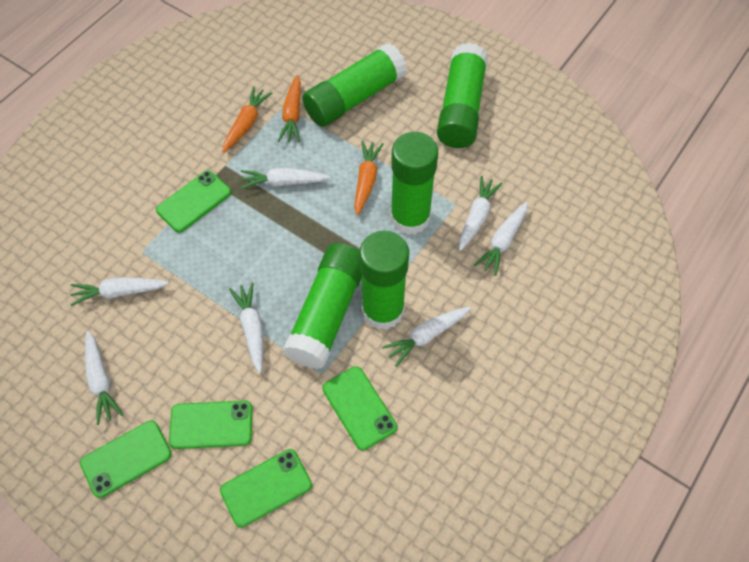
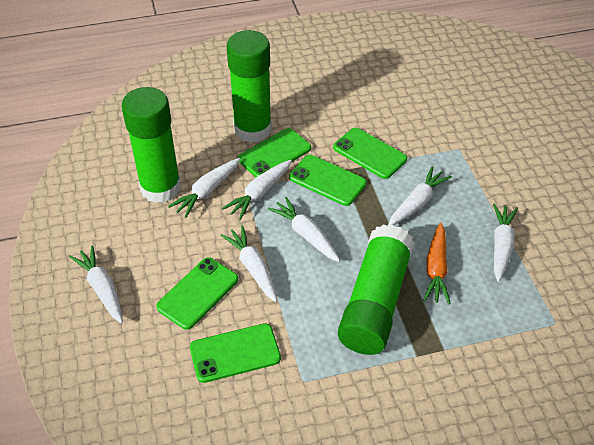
green glue stick: [283,243,362,369] [302,43,407,127] [359,231,409,330] [390,132,438,235] [437,43,488,148] = 5 -> [122,87,181,203] [227,30,272,143] [338,225,414,355] = 3
orange carrot: [222,86,272,153] [278,75,301,142] [354,141,384,215] = 3 -> [423,223,451,304] = 1

